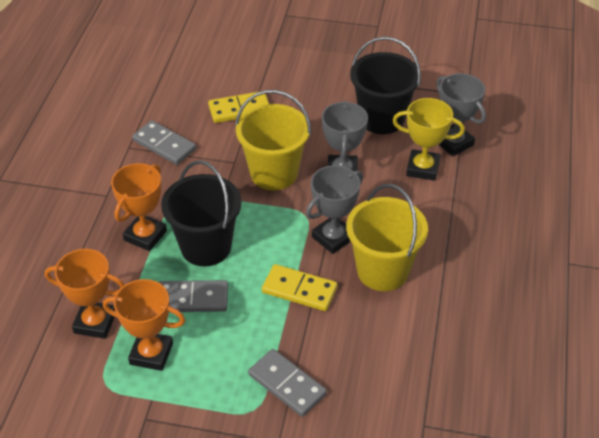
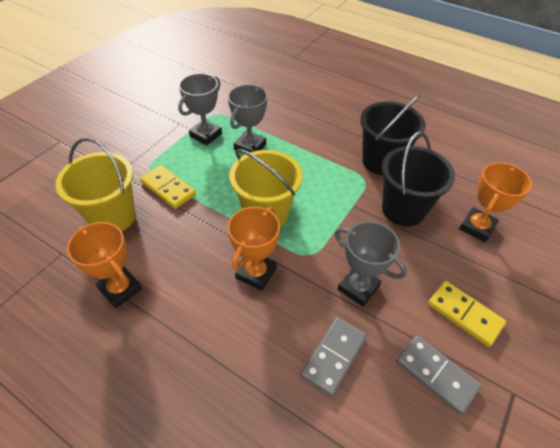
grey domino: [132,120,196,165] [159,280,228,312] [248,349,327,417] = 3 -> [300,317,367,397] [396,336,481,415] = 2
yellow trophy: [393,98,465,181] = 1 -> none = 0

